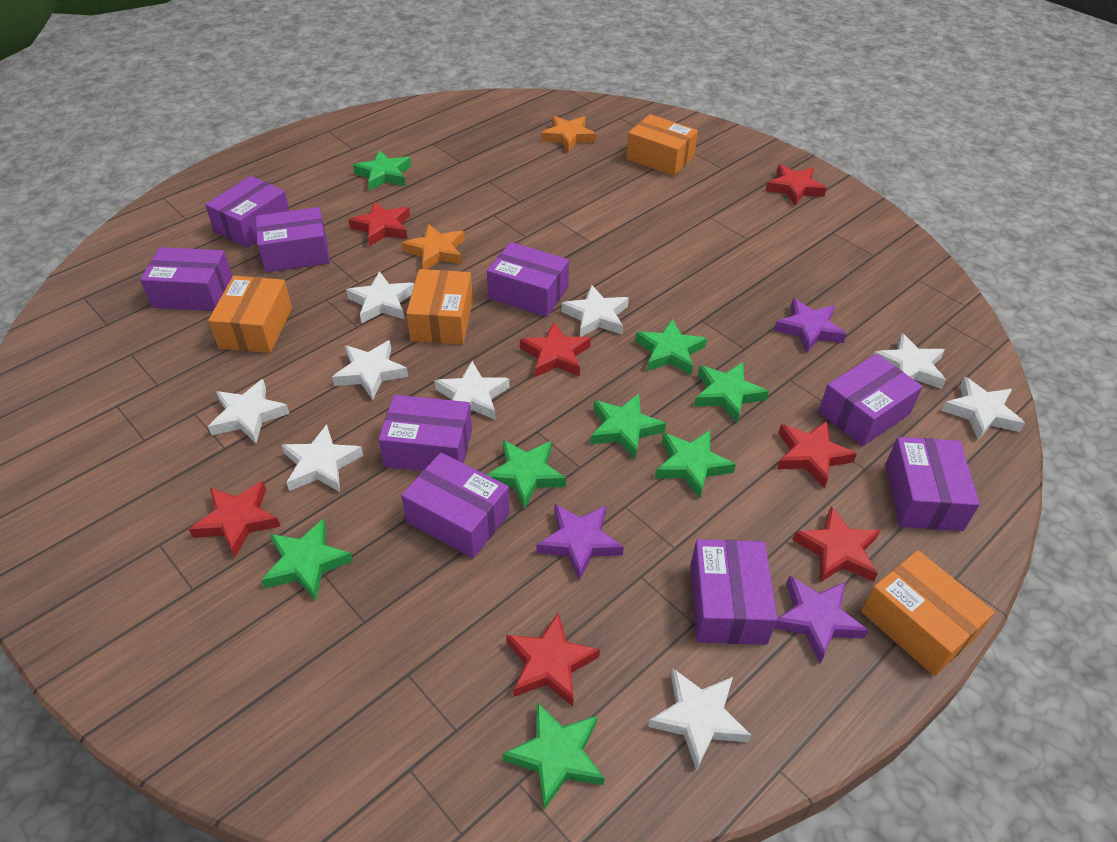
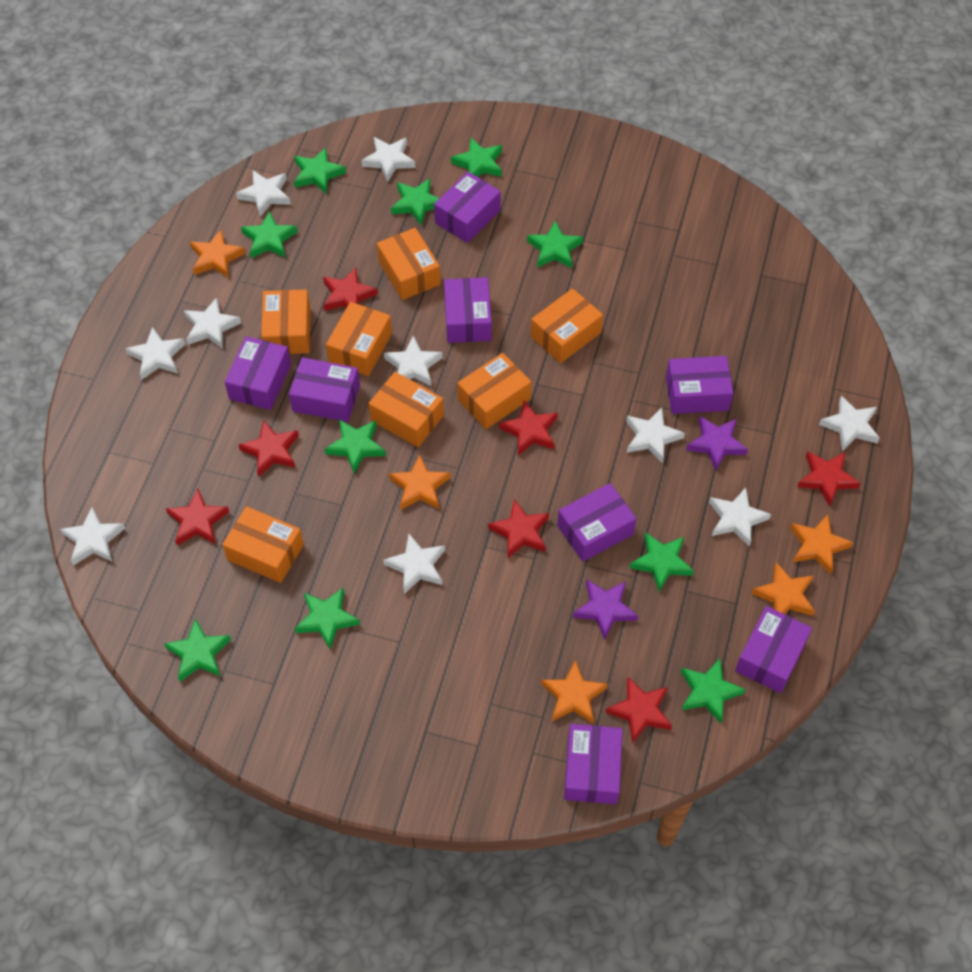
green star: [261,519,353,601] [353,150,411,191] [486,440,566,509] [503,702,605,810] [590,394,666,459] [635,319,707,375] [655,430,736,498] [694,362,769,423] = 8 -> [164,618,231,682] [241,211,297,258] [294,147,346,194] [295,588,360,649] [325,419,386,473] [391,178,439,225] [451,138,502,177] [527,221,583,268] [630,532,694,592] [681,659,746,723] = 10
orange box: [208,276,292,353] [406,269,473,344] [626,114,698,176] [861,550,995,676] = 4 -> [222,506,304,583] [261,289,310,354] [326,302,392,376] [369,372,444,447] [377,228,441,300] [457,353,531,429] [531,288,603,363] = 7
orange star: [402,224,465,270] [541,116,596,152] = 2 -> [190,230,246,278] [389,454,451,510] [541,660,608,724] [751,562,815,616] [790,514,853,574] = 5
purple box: [140,247,232,311] [205,176,290,248] [256,207,330,273] [378,395,472,471] [401,453,510,558] [487,242,569,317] [690,539,777,645] [818,354,923,446] [885,437,980,531] = 9 -> [225,336,291,410] [289,357,360,422] [434,172,501,243] [444,277,492,343] [557,483,636,562] [564,724,623,804] [666,356,734,414] [735,606,812,693] = 8
purple star: [536,504,624,581] [774,298,847,353] [774,575,869,663] = 3 -> [573,580,638,640] [686,416,748,470] = 2
white star: [208,379,289,443] [282,425,363,492] [332,340,408,400] [346,271,414,323] [434,361,509,420] [561,285,629,337] [648,669,751,770] [874,333,946,389] [941,377,1025,440] = 9 -> [60,507,125,565] [125,327,185,380] [184,297,241,349] [236,170,291,217] [361,137,416,182] [383,534,445,594] [384,336,443,387] [626,407,685,463] [709,488,771,547] [819,395,880,451] = 10

